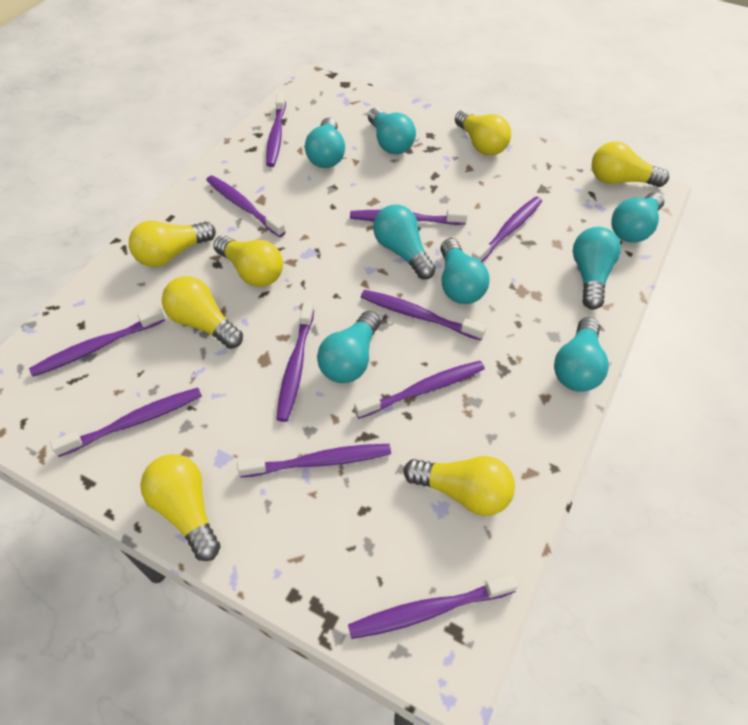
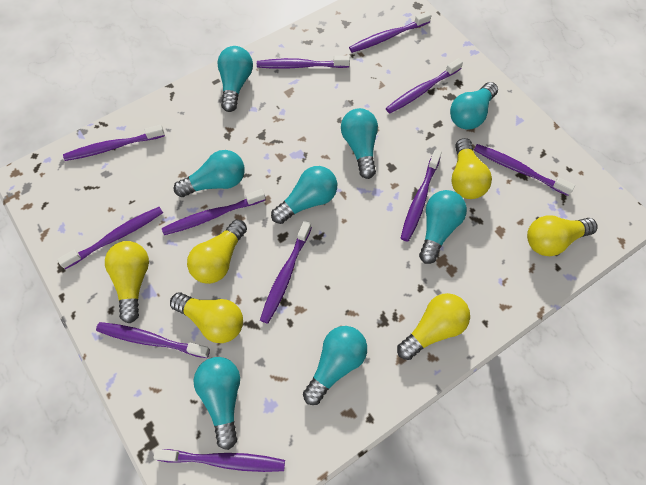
yellow light bulb: [129,221,216,267] [140,454,220,561] [162,276,243,349] [213,235,283,287] [403,456,515,516] [455,110,511,156] [592,141,669,187] = 7 -> [105,241,149,323] [170,292,243,343] [187,220,247,284] [397,293,470,360] [451,138,492,199] [527,215,598,256] = 6

